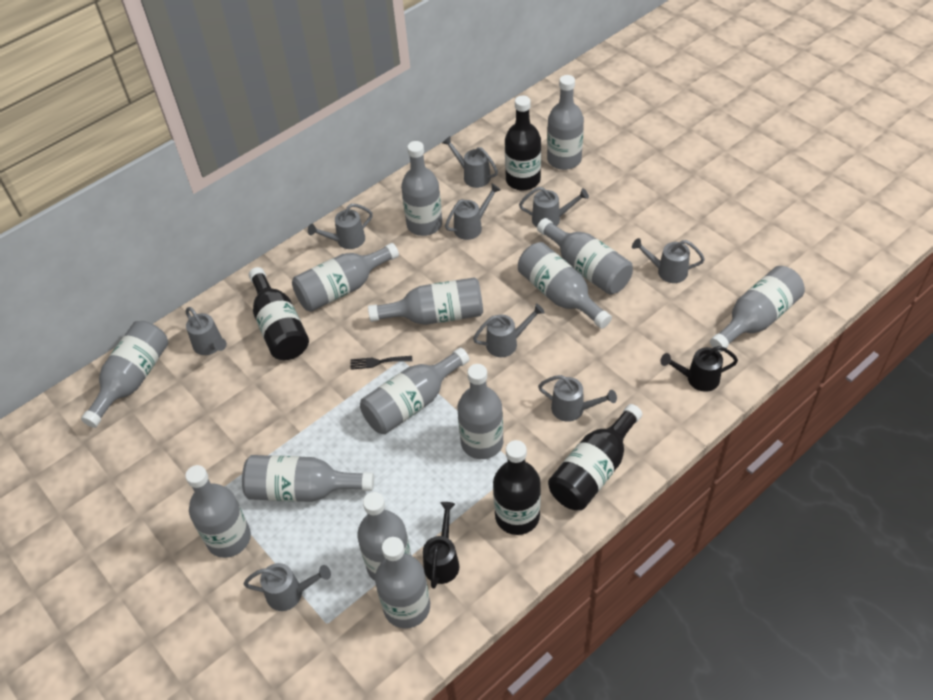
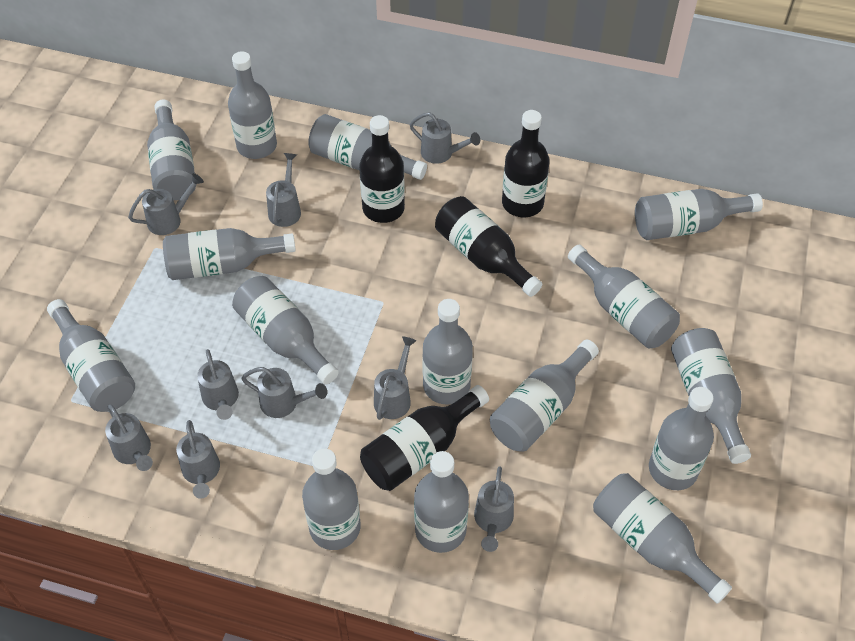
black fork: [350,356,412,370] = 1 -> none = 0
black watering can: [423,502,459,589] [660,346,738,392] = 2 -> none = 0
grey bottle: [81,321,168,428] [185,465,251,558] [242,455,374,502] [292,243,399,312] [357,492,411,581] [360,347,469,434] [368,277,483,325] [375,537,430,628] [401,141,442,236] [457,364,503,459] [518,242,612,329] [537,218,633,295] [547,75,584,170] [710,266,805,352] = 14 -> [47,299,135,412] [147,100,196,200] [163,228,296,280] [228,51,277,159] [232,276,339,385] [302,448,361,550] [308,114,427,180] [414,451,469,553] [422,299,473,404] [490,340,599,452] [568,245,680,349] [593,473,732,604] [635,189,763,240] [649,387,714,490] [671,328,751,464] = 15

